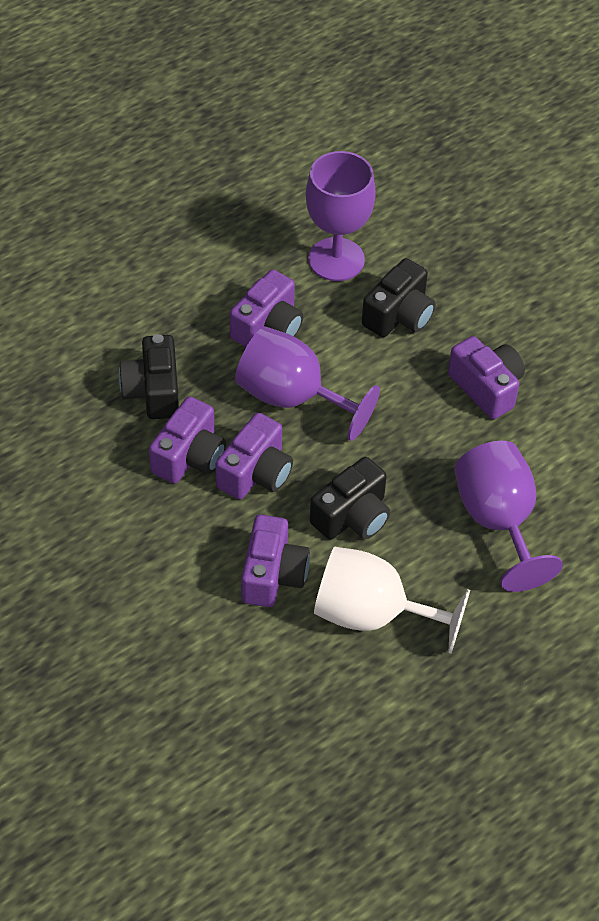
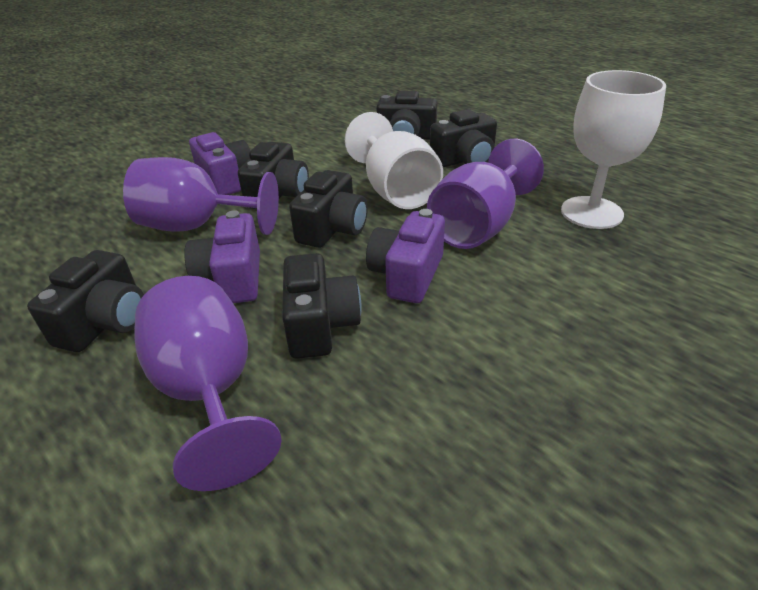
black camera: [119,334,179,419] [310,457,390,540] [362,258,436,337] = 3 -> [27,250,144,352] [238,142,309,209] [282,253,362,359] [289,170,368,248] [376,91,438,140] [430,109,497,167] = 6
purple camera: [149,396,226,484] [215,413,293,500] [230,269,303,347] [241,514,310,607] [448,336,525,419] = 5 -> [184,210,260,303] [189,132,251,195] [366,209,445,303] = 3
white goblet: [314,547,470,653] = 1 -> [345,112,443,209] [561,70,666,229] = 2

